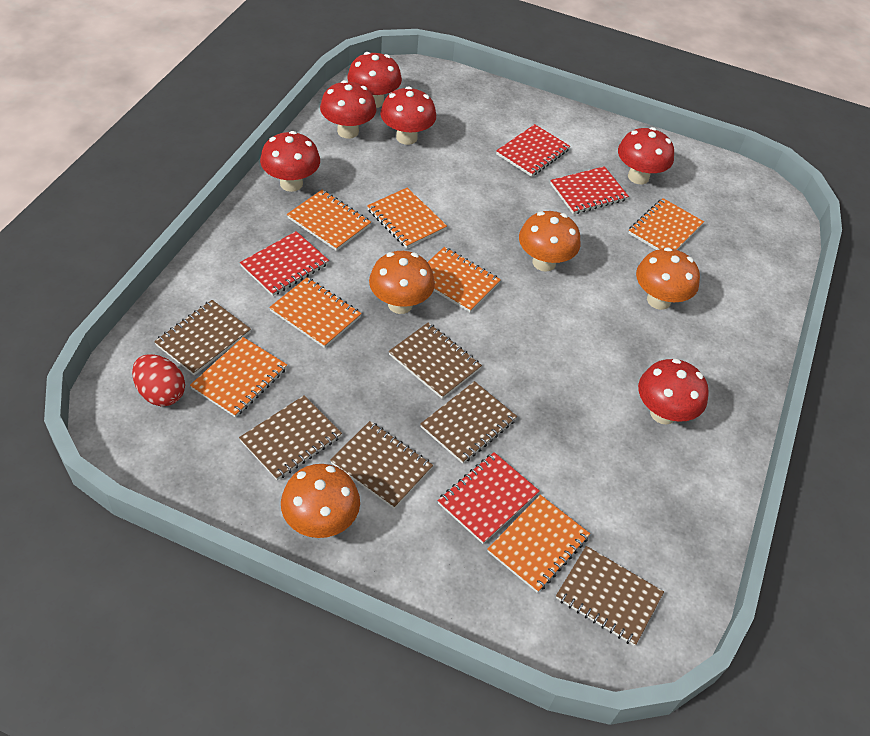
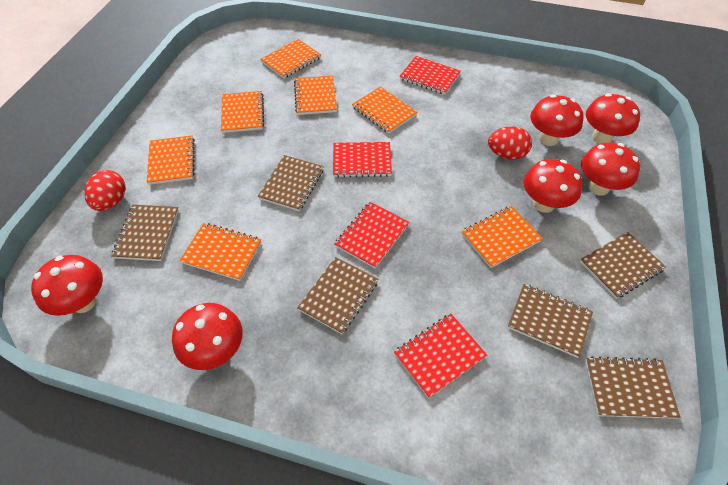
orange mushroom: [281,464,360,538] [369,251,435,314] [519,211,580,272] [636,247,700,310] = 4 -> none = 0
red egg: [132,354,185,406] = 1 -> [84,170,126,211] [488,127,532,160] = 2

